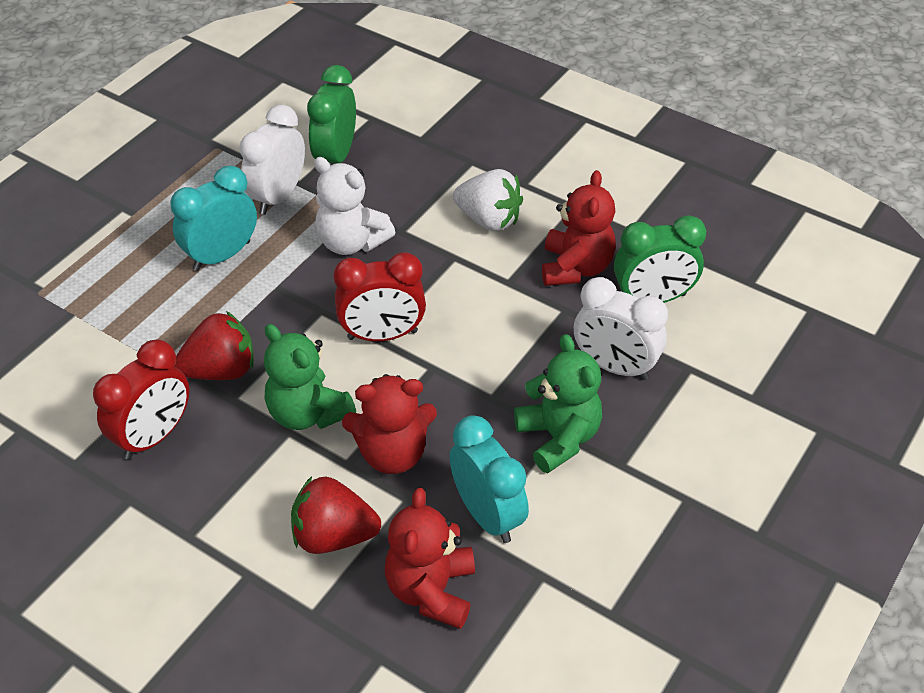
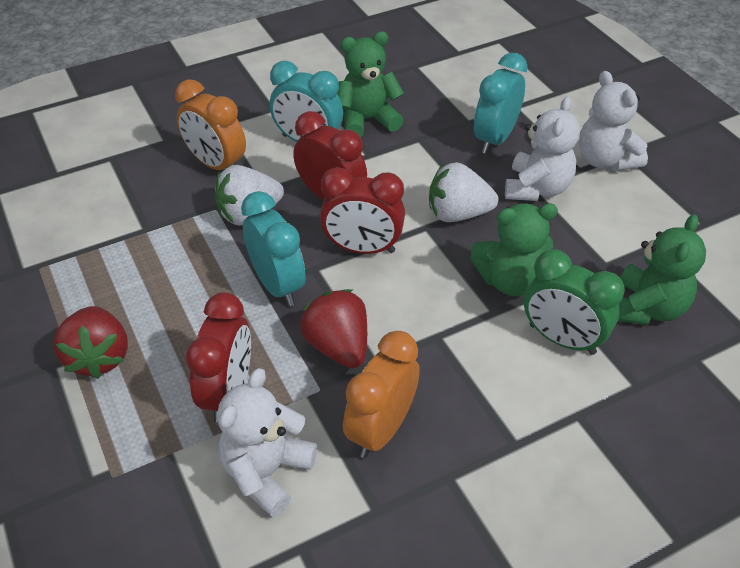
green clock: [307,65,356,166] [614,215,706,303] = 2 -> [524,249,625,355] = 1
green teddy bear: [264,324,356,430] [514,334,602,473] = 2 -> [337,31,404,137] [470,203,558,296] [618,214,706,325] = 3
orange clock: none = 0 -> [175,79,246,170] [343,331,420,458] = 2
red clock: [93,339,189,460] [333,252,426,341] = 2 -> [186,292,251,423] [293,111,367,200] [320,167,405,254] = 3
red teddy bear: [342,374,437,474] [385,488,475,629] [542,170,616,286] = 3 -> none = 0
turquoise clock: [170,166,257,271] [449,415,529,543] = 2 -> [241,191,306,306] [270,61,343,142] [474,52,527,154] = 3
white clock: [239,105,305,215] [574,277,668,380] = 2 -> none = 0
white strawberry: [453,169,523,231] = 1 -> [215,165,284,226] [429,162,498,222] = 2
white teddy bear: [314,157,395,255] = 1 -> [217,368,317,517] [505,97,580,201] [579,71,648,171] = 3

